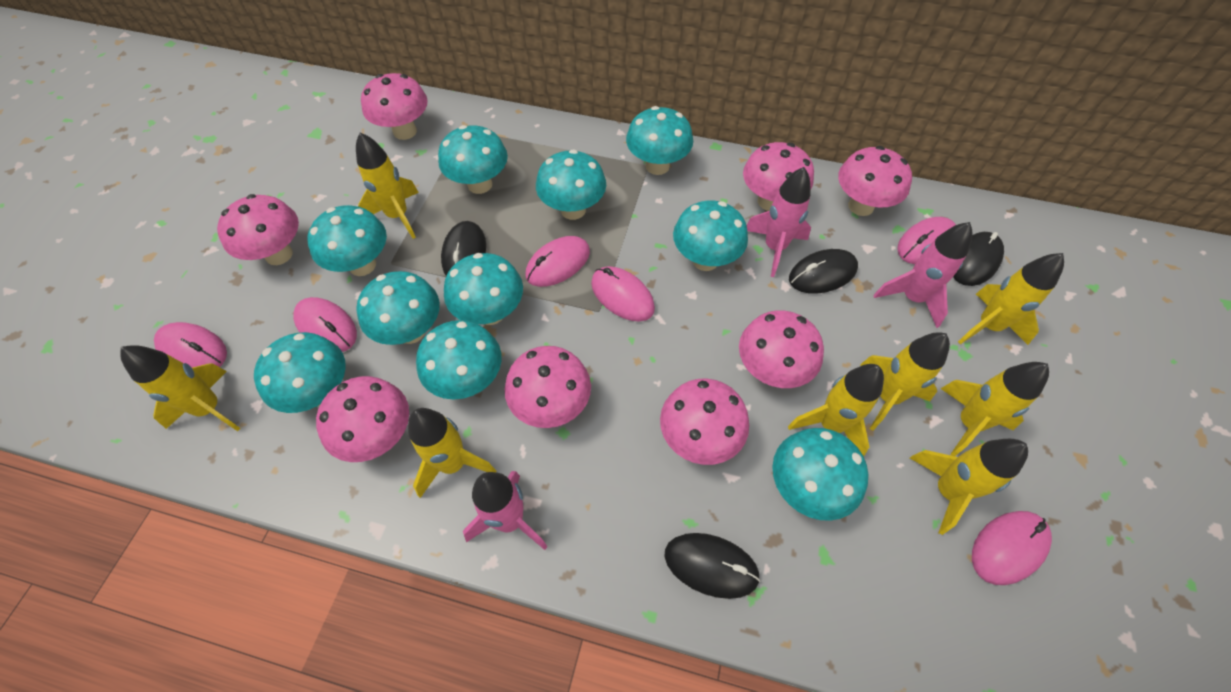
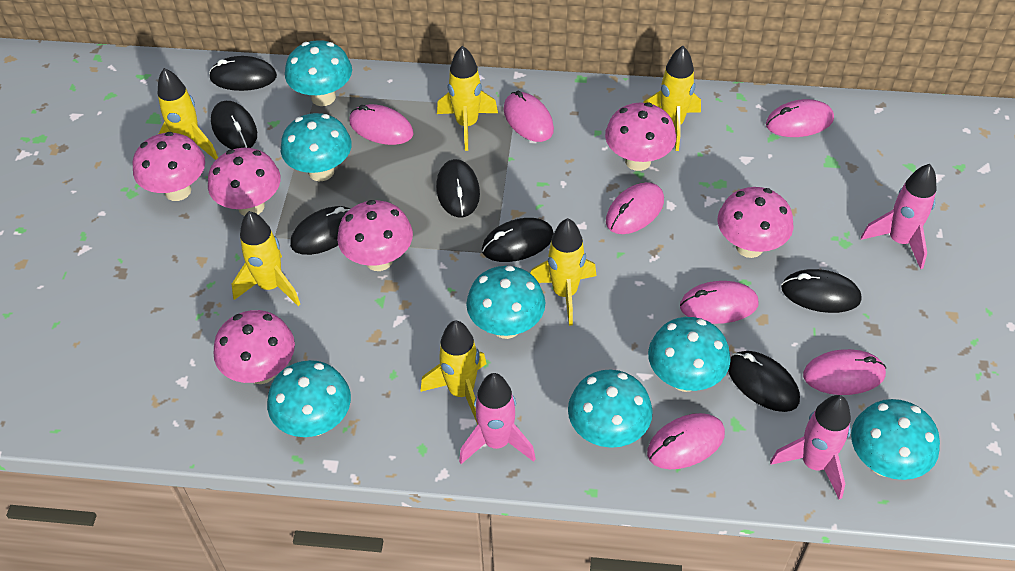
black mouse: [441,221,486,276] [664,533,760,599] [789,249,858,294] [953,232,1004,286] = 4 -> [209,56,277,91] [211,101,257,149] [290,206,350,255] [436,159,480,218] [482,218,554,262] [728,351,800,412] [781,269,861,313] = 7
pink mouse: [154,322,227,368] [293,297,357,352] [526,236,590,287] [591,266,655,322] [897,217,956,264] [972,511,1052,585] = 6 -> [349,104,414,145] [504,91,554,142] [606,182,664,234] [647,413,725,469] [680,281,758,324] [766,99,834,137] [803,349,886,395] = 7
pink mushroom: [217,194,299,265] [316,376,409,462] [361,73,428,140] [505,346,591,428] [660,378,749,465] [739,310,824,388] [743,142,814,211] [838,146,912,216] = 8 -> [133,132,205,201] [208,148,281,216] [214,310,295,384] [337,200,413,271] [605,103,676,171] [718,187,793,258] = 6
turquoise mushroom: [254,332,346,413] [307,205,387,276] [357,271,440,345] [416,320,502,400] [438,125,508,194] [444,253,523,325] [536,150,606,220] [626,106,693,175] [673,200,748,271] [772,428,868,521] = 10 -> [267,360,351,437] [281,113,352,181] [285,40,352,106] [466,266,545,339] [568,370,653,448] [648,317,731,392] [851,399,940,480] = 7
yellow rocket: [120,345,241,431] [356,133,419,239] [408,408,496,498] [788,364,884,456] [860,332,950,431] [910,439,1028,535] [940,362,1049,456] [958,253,1064,345] = 8 -> [158,68,218,160] [232,211,300,306] [420,320,487,425] [437,46,498,151] [530,218,596,326] [643,46,701,151] = 6

